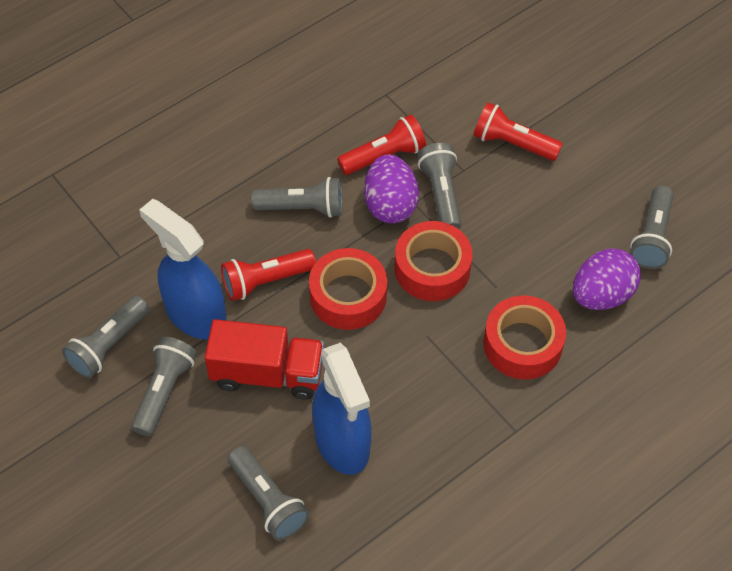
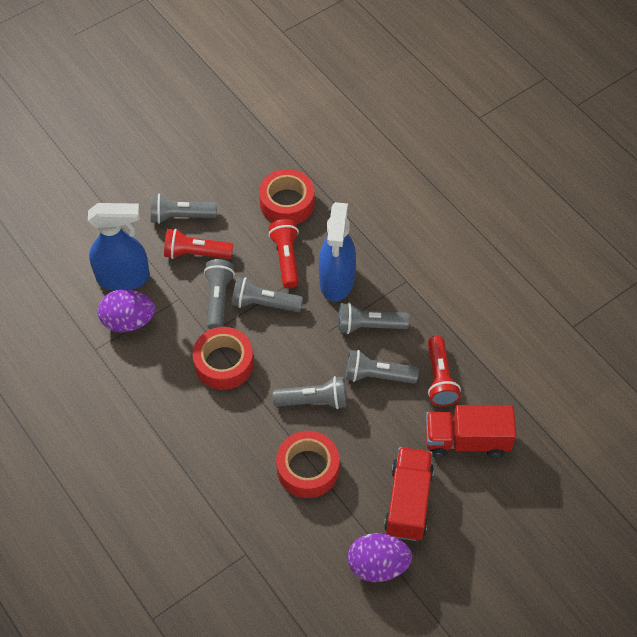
red truck: [205,319,324,400] = 1 -> [384,447,434,541] [426,405,516,458] = 2

